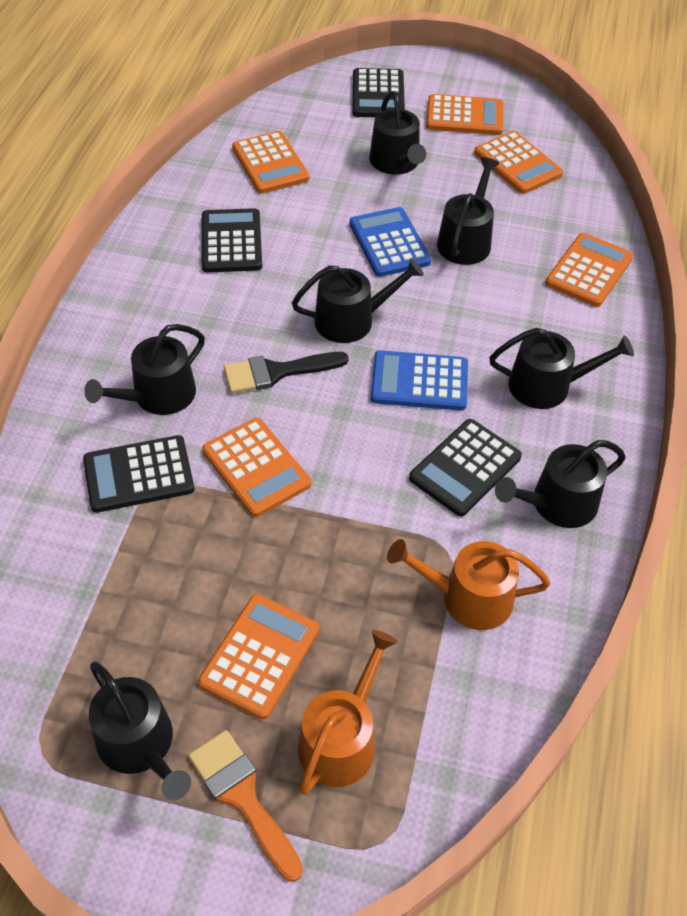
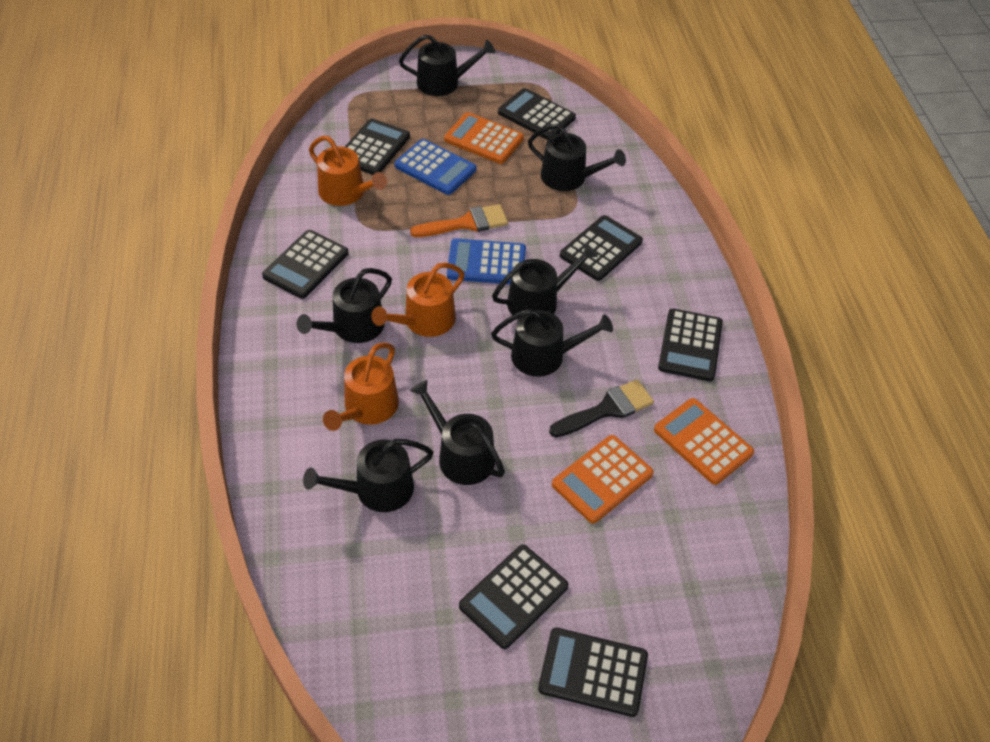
black calculator: [83,435,194,513] [202,208,262,273] [352,68,405,117] [409,419,522,516] = 4 -> [262,230,348,299] [345,118,410,175] [459,545,568,649] [498,88,576,140] [538,628,648,717] [560,215,643,281] [658,308,723,382] = 7
orange calculator: [198,594,319,720] [202,418,311,517] [232,131,309,194] [426,94,503,135] [474,131,563,194] [545,233,633,307] = 6 -> [444,112,524,164] [552,435,654,523] [654,398,754,485] = 3
orange watering can: [298,630,397,795] [387,539,550,630] = 2 -> [309,136,387,206] [323,342,399,431] [371,263,465,337] = 3

